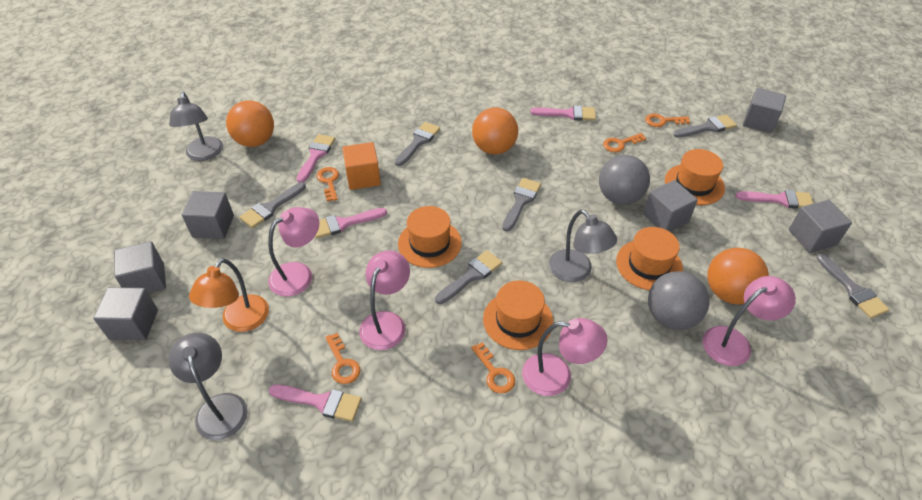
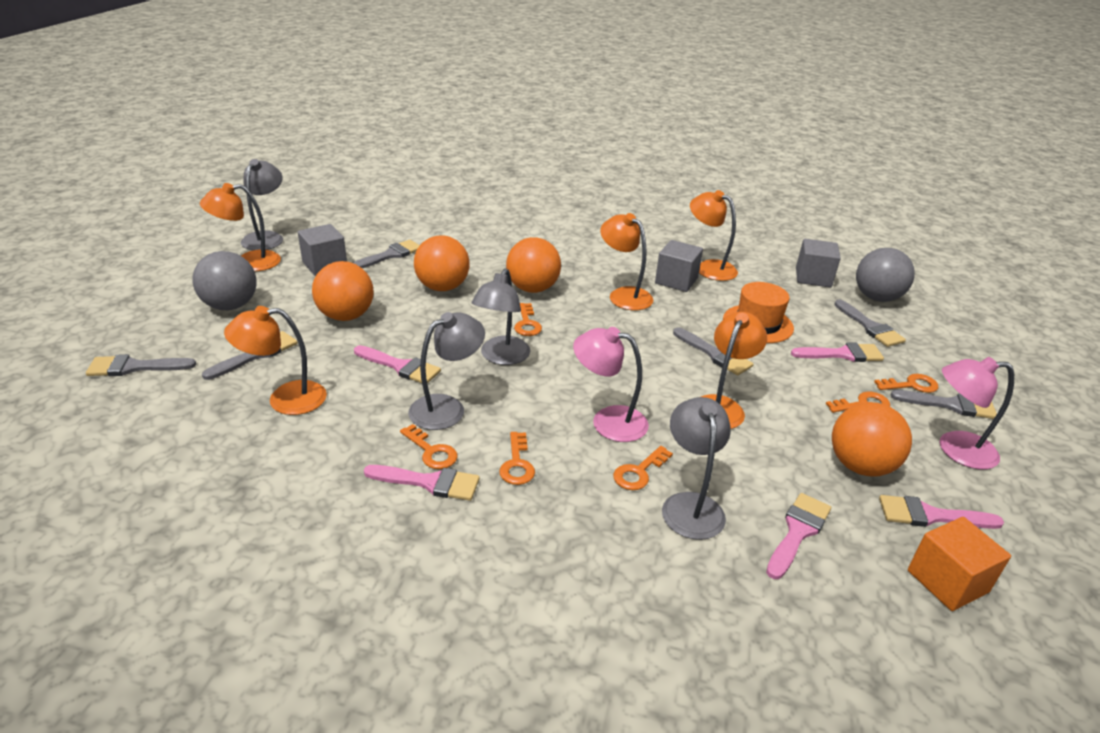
grey cube: [93,287,158,341] [114,241,166,294] [182,191,234,239] [643,180,698,232] [743,88,786,134] [789,200,852,253] = 6 -> [298,224,347,276] [655,240,703,292] [796,239,841,288] = 3
grey lamp: [168,332,248,440] [169,92,223,161] [549,209,617,282] = 3 -> [241,159,283,250] [408,312,485,430] [472,268,530,365] [662,397,731,540] = 4
orange ball: [226,100,274,147] [472,107,518,154] [707,248,769,304] = 3 -> [312,261,374,321] [414,235,470,291] [506,237,561,293] [832,402,912,477] = 4
orange hat: [398,206,462,268] [483,280,553,350] [616,227,683,290] [665,149,725,205] = 4 -> [723,282,794,343] = 1
orange key: [317,167,339,201] [325,333,360,384] [471,342,515,393] [603,133,646,152] [645,113,690,127] = 5 -> [400,424,458,469] [499,432,535,485] [514,303,542,336] [613,446,673,490] [826,391,890,413] [874,374,939,393] = 6
orange lamp: [189,258,269,332] = 1 -> [200,183,281,271] [224,306,327,415] [600,213,653,310] [690,190,738,281] [701,312,767,429] = 5
pink lamp: [268,207,319,297] [359,250,410,350] [522,318,608,396] [703,276,796,366] = 4 -> [573,327,649,442] [940,357,1014,469] = 2

